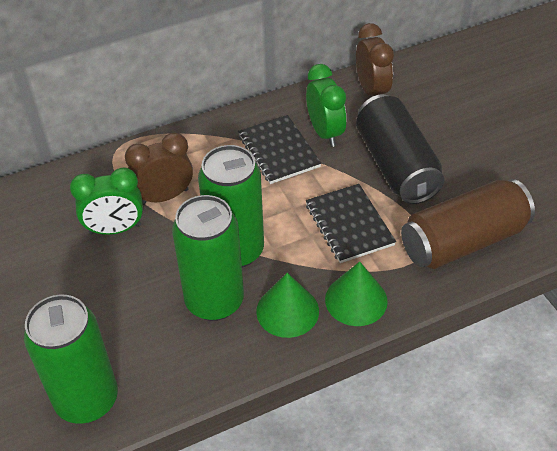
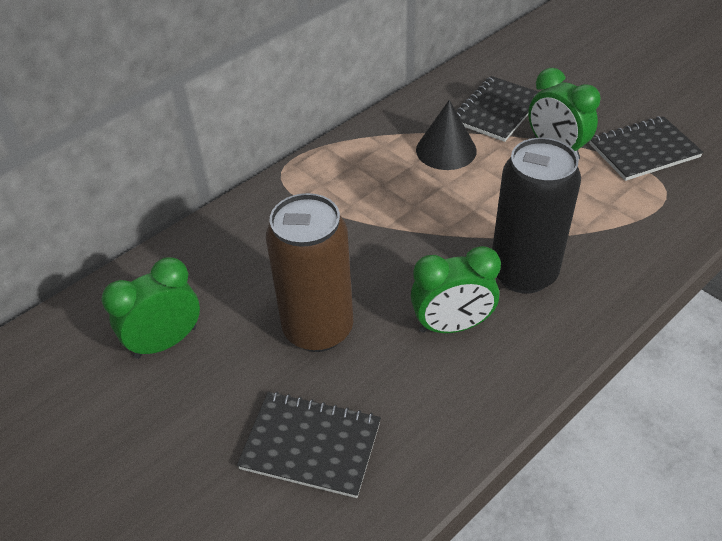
black cone: none = 0 -> [416,100,477,170] = 1
black notebook: [238,115,321,184] [306,184,396,263] = 2 -> [237,392,381,498] [457,76,539,142] [589,116,704,181] = 3
brown clock: [125,133,193,205] [356,23,394,96] = 2 -> none = 0
green can: [24,295,118,424] [172,195,244,321] [198,145,264,268] = 3 -> none = 0
green clock: [70,167,143,235] [306,64,346,147] = 2 -> [102,257,200,359] [411,246,501,333] [528,68,601,160] = 3
green cone: [256,273,319,338] [325,261,388,326] = 2 -> none = 0

